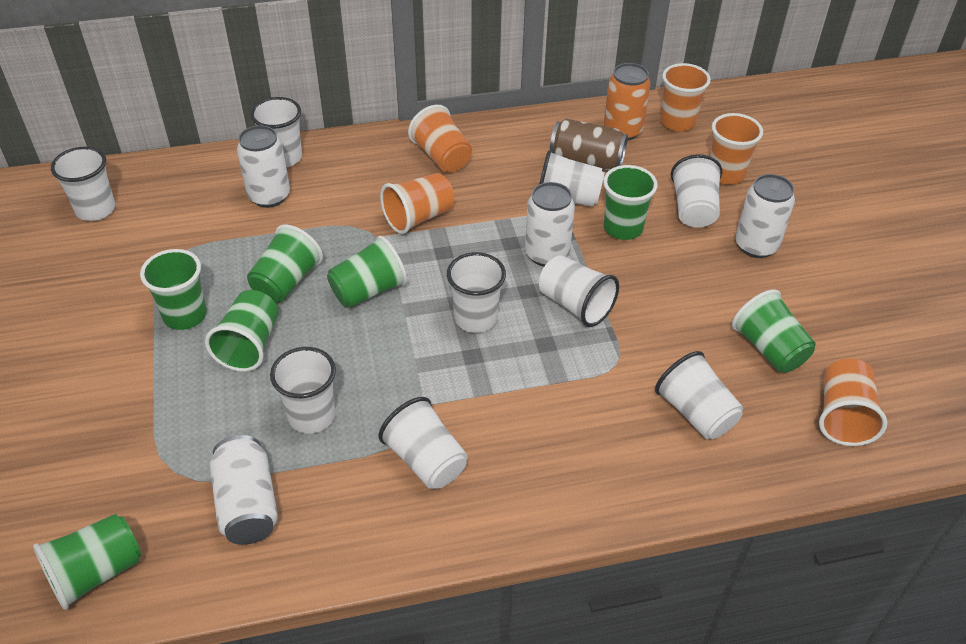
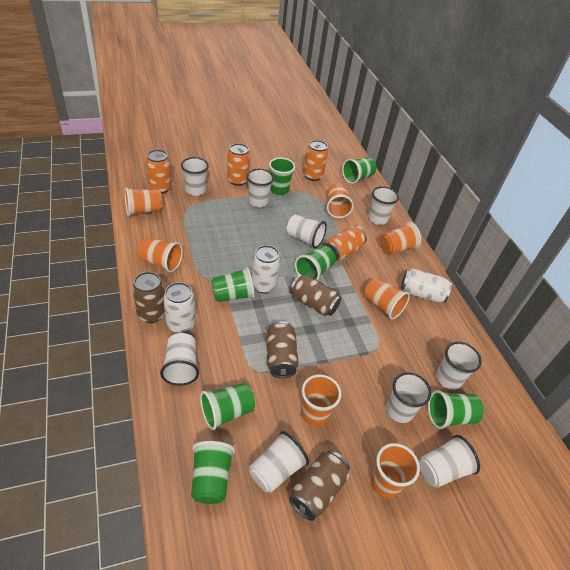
brown can: [550,119,628,170] = 1 -> [132,272,165,323] [266,321,298,378] [289,450,350,521] [290,274,341,316] = 4
orange can: [604,63,651,141] = 1 -> [146,149,172,194] [227,143,250,186] [303,140,328,181] [325,226,367,262] = 4
orange cup: [380,173,454,234] [408,105,472,173] [660,63,711,132] [710,113,763,185] [819,359,887,446] = 5 -> [125,187,162,216] [137,237,183,272] [301,374,341,427] [327,183,354,218] [364,278,410,319] [370,443,420,499] [380,222,421,255] = 7
white can: [210,435,278,545] [237,125,290,208] [525,182,575,267] [735,174,795,258] = 4 -> [163,282,196,333] [251,245,281,294] [401,268,452,303] = 3

